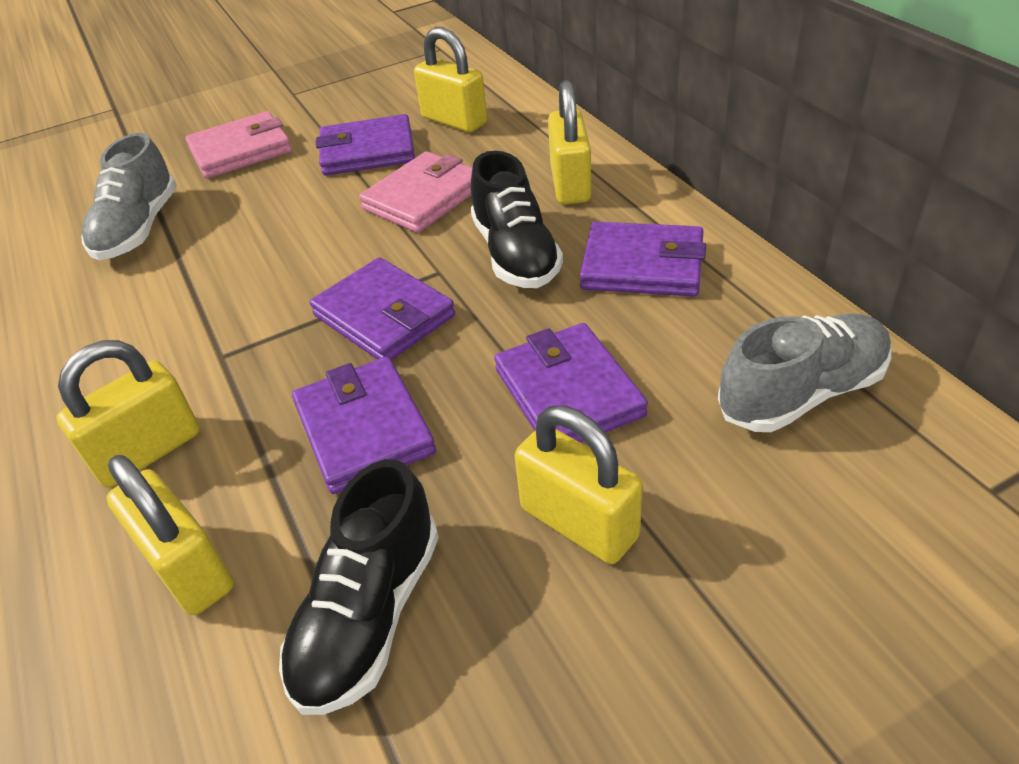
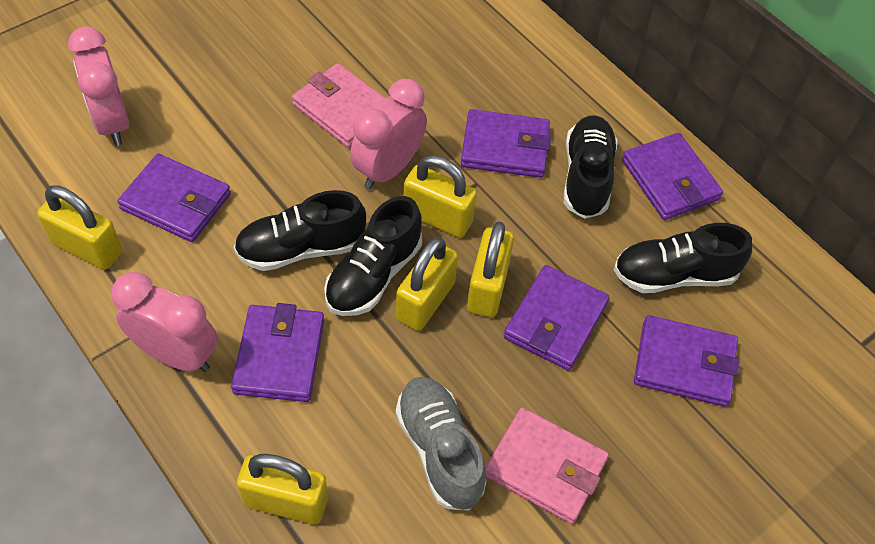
black shoe: [279,459,439,715] [471,151,563,288] = 2 -> [234,190,366,271] [324,196,422,316] [564,115,618,219] [614,223,752,293] = 4
grey shoe: [81,133,177,260] [718,314,891,432] = 2 -> [395,377,487,510] = 1
pink clock: none = 0 -> [68,26,129,146] [111,272,217,372] [350,79,427,189] = 3
purple wallet: [292,357,436,494] [310,257,455,360] [316,114,415,176] [494,323,648,443] [580,222,706,297] = 5 -> [117,154,231,242] [231,303,324,402] [461,109,551,178] [504,265,609,371] [622,133,723,220] [634,315,740,407] = 6

